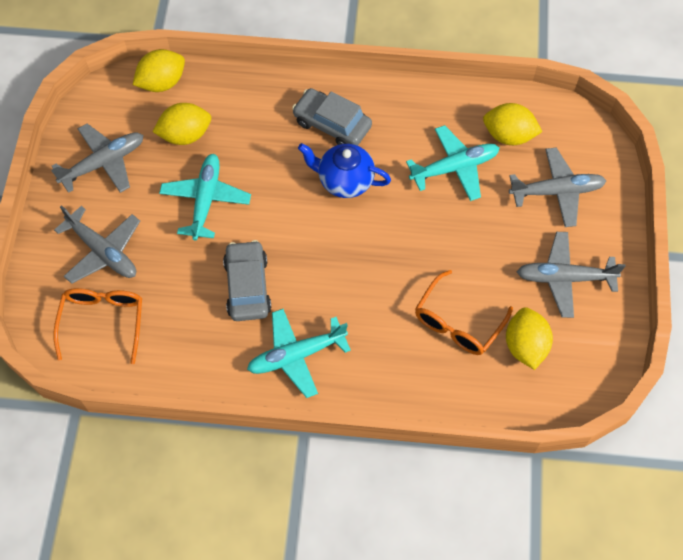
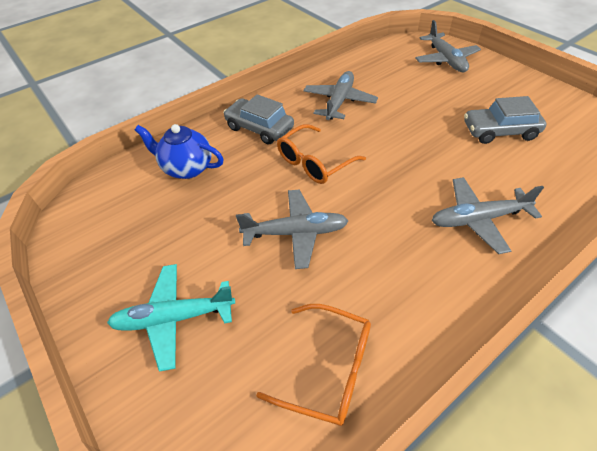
turquoise plane: [159,154,251,241] [247,309,351,398] [406,125,499,201] = 3 -> [107,264,235,372] = 1
yellow lemon: [133,49,185,92] [152,103,211,145] [483,103,543,145] [506,307,553,370] = 4 -> none = 0

